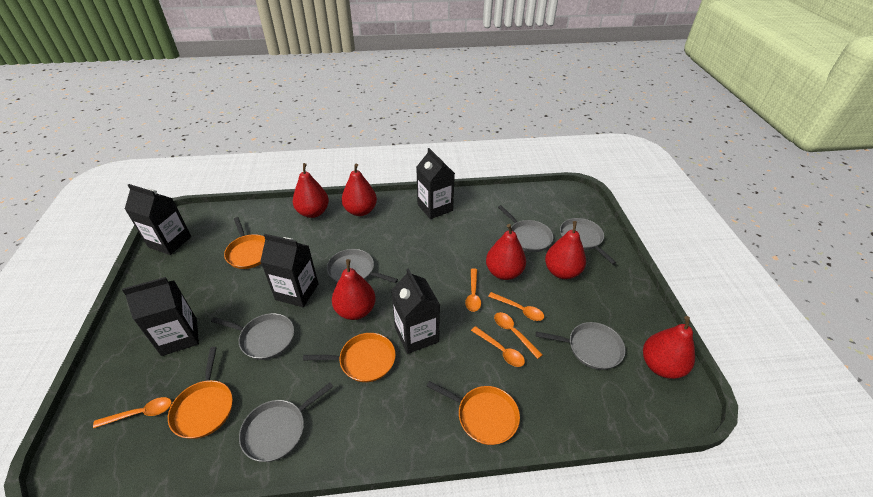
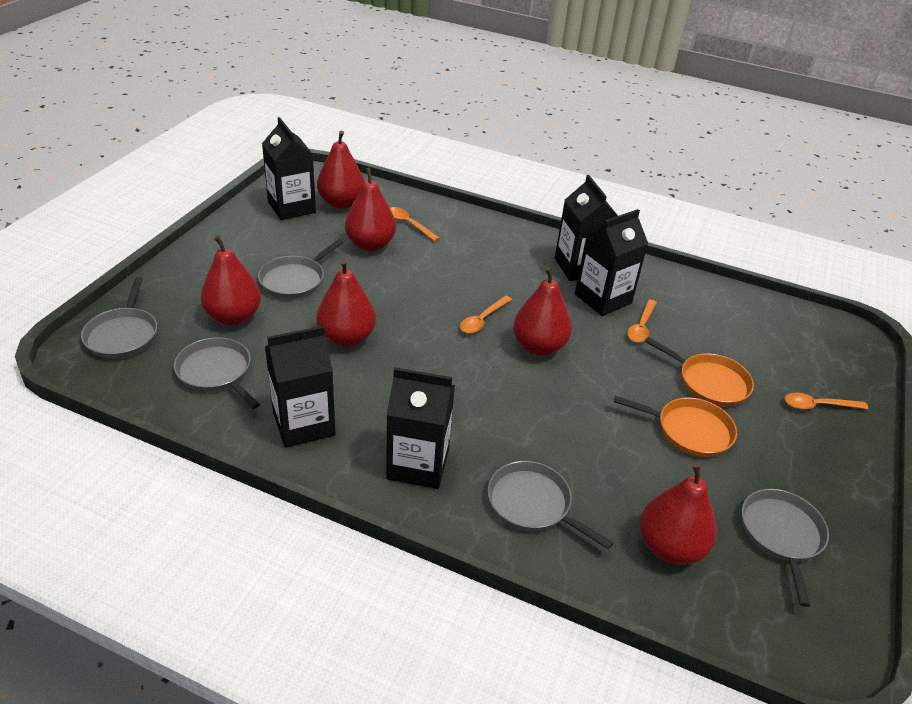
grey pan: [211,313,294,360] [239,382,333,462] [327,249,398,283] [498,205,553,252] [536,322,626,370] [560,218,616,265] = 6 -> [81,277,157,359] [174,337,260,409] [258,239,344,299] [488,461,613,550] [742,489,829,607] = 5
orange pan: [168,347,233,439] [224,217,265,269] [303,333,396,382] [427,381,520,445] = 4 -> [614,396,737,457] [645,337,754,406] = 2
orange spoon: [93,397,172,428] [465,269,481,312] [471,326,525,367] [488,292,544,321] [494,312,543,359] = 5 -> [390,207,440,242] [460,296,512,333] [627,299,657,343] [785,393,868,410] = 4

